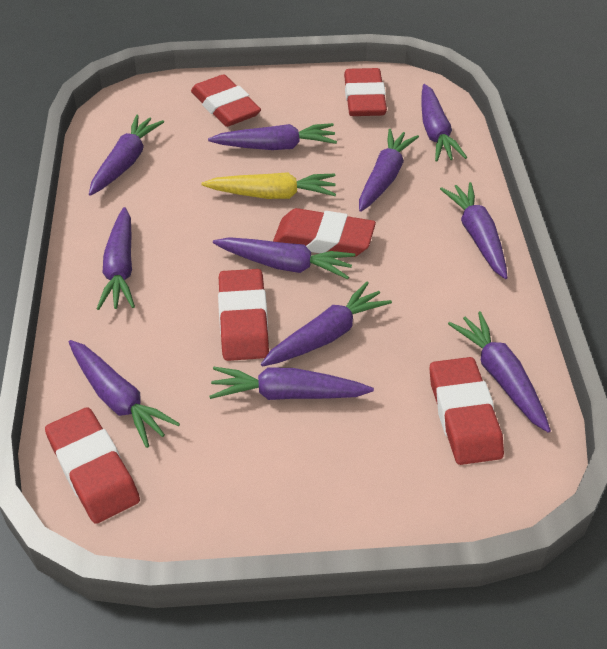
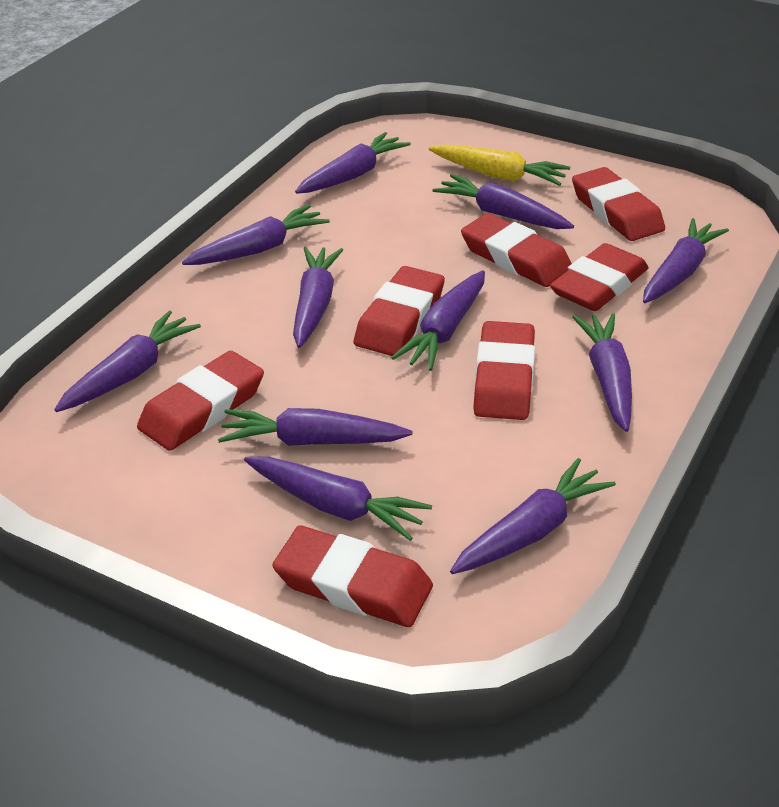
red eraser: [45,407,140,524] [191,74,261,127] [218,269,269,361] [273,208,376,257] [344,68,387,116] [430,357,504,465] = 6 -> [137,351,264,451] [272,525,433,627] [354,266,445,356] [461,213,572,287] [473,321,535,420] [550,243,649,311] [572,167,665,241] = 7

